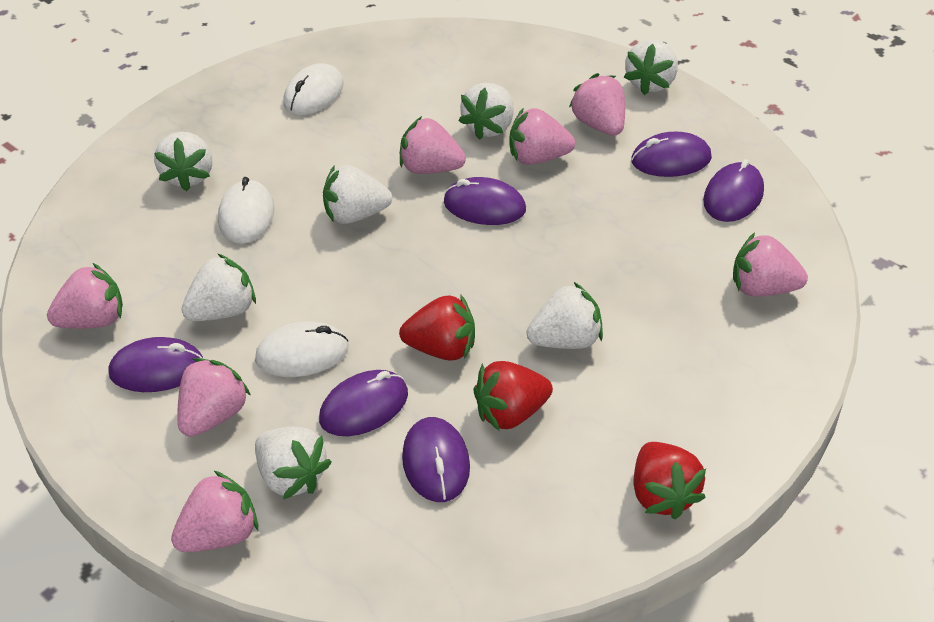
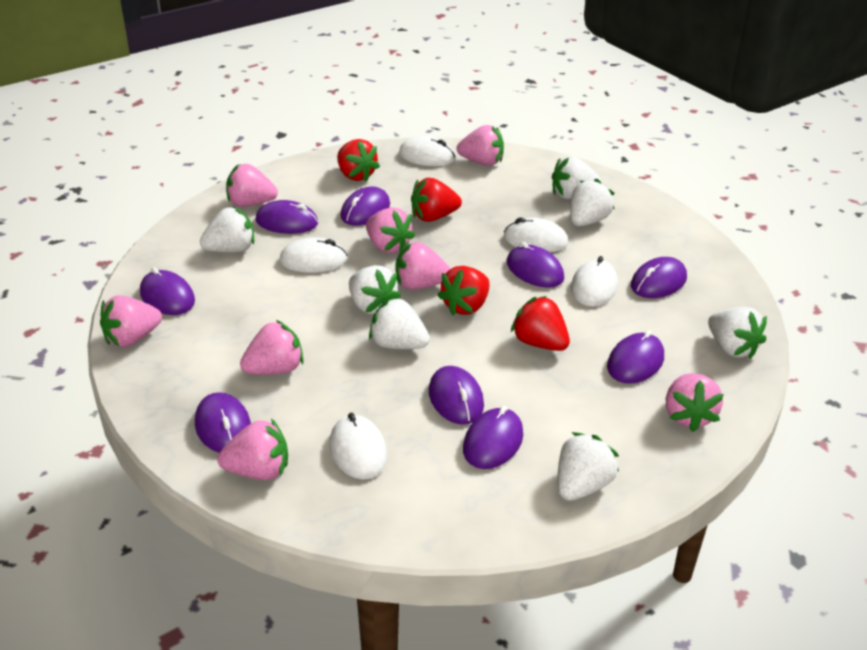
pink strawberry: [47,263,123,329] [171,471,258,552] [177,358,250,437] [400,116,466,174] [509,108,575,165] [569,73,625,136] [733,233,808,297] = 7 -> [100,295,162,347] [217,418,288,480] [226,164,278,207] [240,320,304,375] [366,207,415,253] [396,242,451,290] [457,125,504,166] [666,373,724,432] = 8
purple mouse: [109,337,203,392] [319,370,408,436] [402,417,470,502] [444,177,526,225] [631,132,712,177] [703,159,764,222] = 6 -> [140,267,195,315] [195,392,251,453] [255,200,318,234] [341,187,390,225] [429,366,484,425] [463,406,523,469] [507,242,564,288] [607,330,664,384] [631,257,687,298] = 9
red strawberry: [399,294,475,361] [473,361,553,431] [634,442,706,520] = 3 -> [337,139,380,182] [411,178,462,222] [438,266,490,315] [511,296,570,351] = 4
white mouse: [218,177,274,244] [255,321,348,377] [283,63,344,115] = 3 -> [279,237,348,273] [330,413,387,479] [399,136,455,166] [504,217,569,252] [571,256,618,307] = 5

